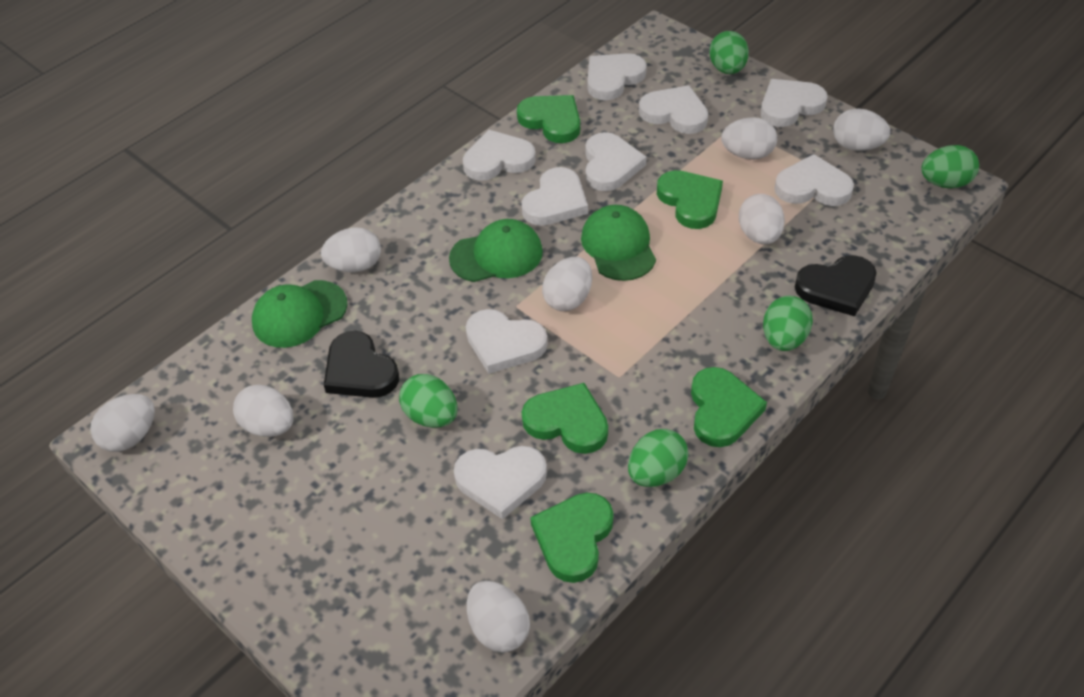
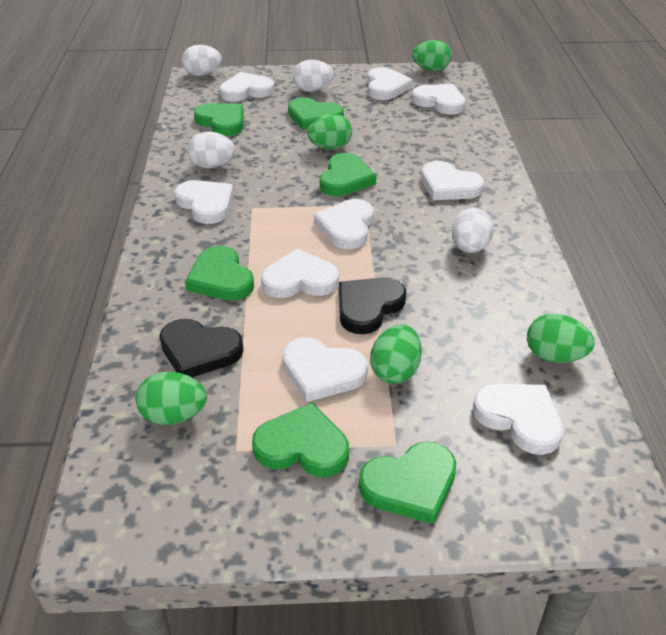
green cap: [252,280,347,348] [449,219,543,282] [581,205,656,281] = 3 -> none = 0
green heart: [517,95,580,143] [522,383,608,454] [530,493,613,583] [657,170,723,229] [691,367,767,447] = 5 -> [185,246,254,301] [194,103,243,136] [252,403,349,477] [288,97,344,130] [320,153,377,196] [359,442,456,524] = 6
white egg: [90,394,155,452] [233,384,294,437] [321,227,381,272] [467,581,530,653] [542,257,592,311] [721,117,777,159] [739,194,785,244] [833,108,890,151] = 8 -> [182,45,222,76] [187,132,235,168] [293,60,334,92] [452,208,494,253] = 4

